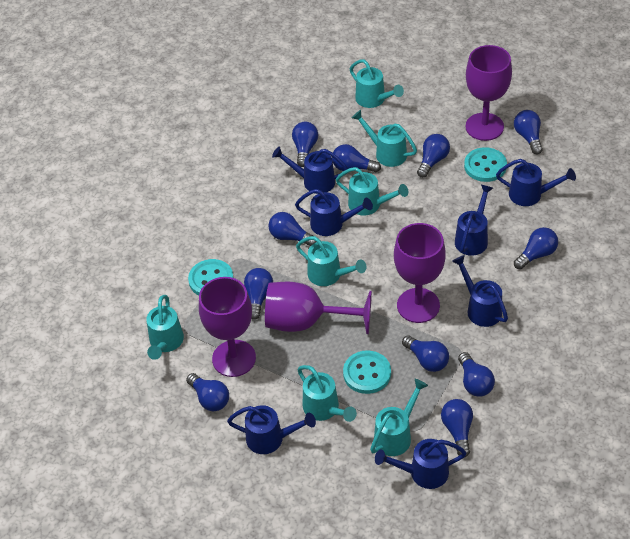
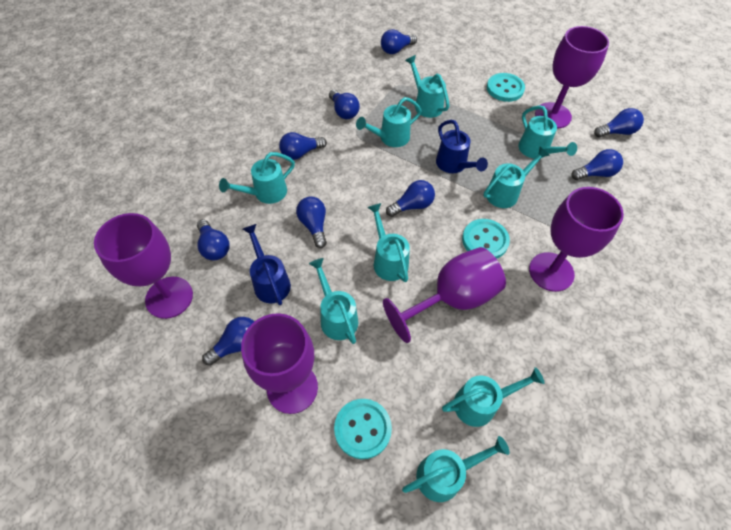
blue light bulb: [186,373,229,411] [244,268,273,320] [268,212,316,246] [292,122,318,167] [332,144,381,172] [402,335,449,372] [417,134,450,178] [441,399,473,458] [458,352,495,397] [514,110,543,155] [514,227,558,270] = 11 -> [197,219,229,260] [202,317,255,366] [279,132,327,160] [296,196,327,248] [329,90,360,119] [381,29,417,54] [386,180,435,217] [571,149,623,180] [594,108,644,138] = 9
blue watering can: [227,405,316,454] [272,147,348,194] [295,189,373,236] [375,439,466,489] [452,255,508,327] [455,185,493,256] [496,159,576,206] = 7 -> [243,224,291,305] [436,120,488,173] = 2
purple goblet: [199,277,256,377] [265,282,372,334] [394,223,446,323] [465,45,512,141] = 4 -> [94,213,193,319] [241,313,318,414] [383,247,506,343] [529,187,624,292] [535,26,609,129] = 5
turquoise watering can: [146,295,184,360] [296,236,367,286] [297,365,357,422] [336,167,408,216] [350,59,404,108] [352,110,417,167] [370,379,428,456] = 7 -> [219,152,295,204] [309,258,358,344] [356,97,422,147] [367,203,410,282] [402,436,510,502] [405,55,449,118] [442,367,545,427] [483,147,550,208] [518,105,577,158] = 9

